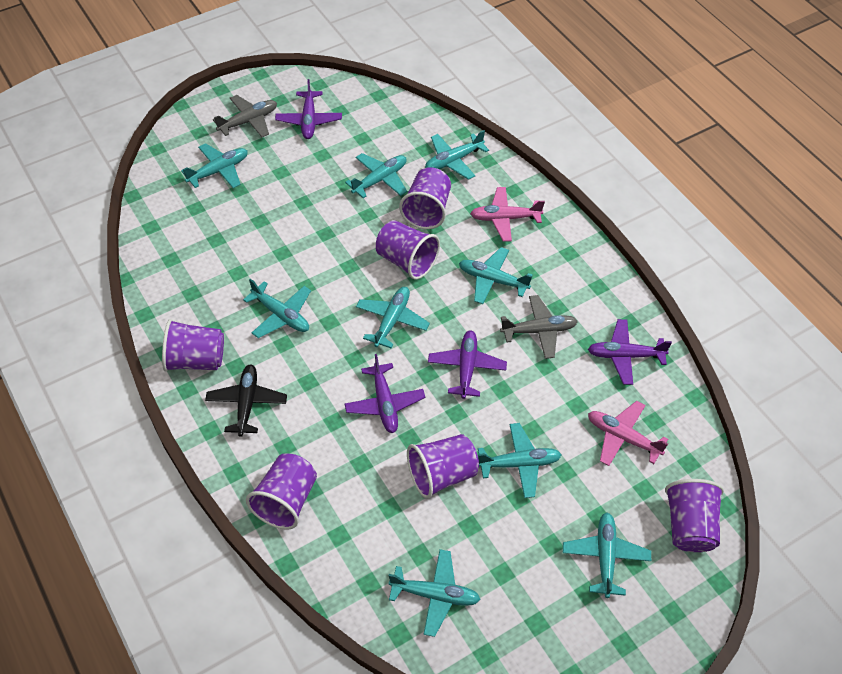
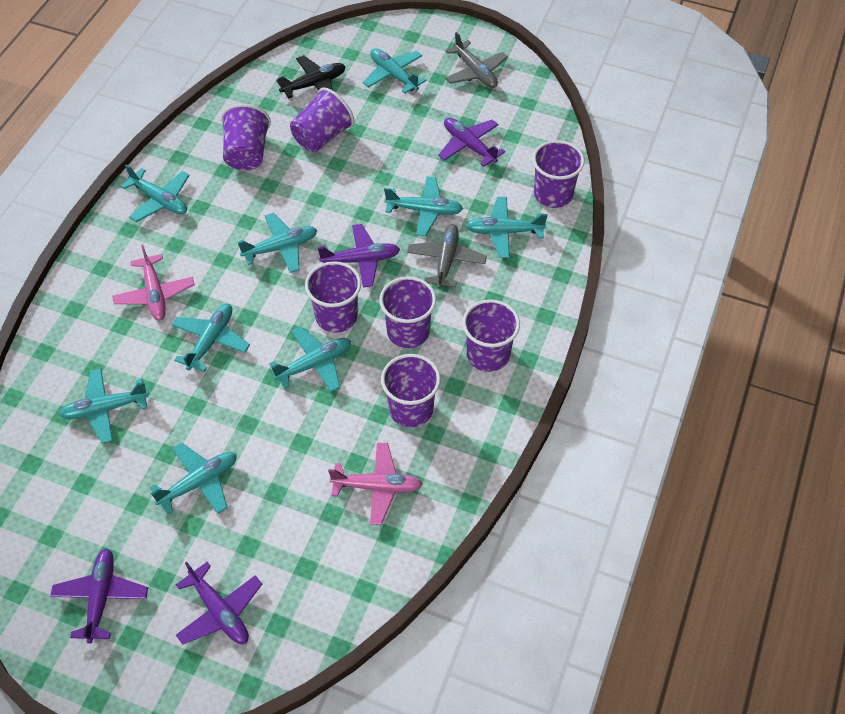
purple cup: [162,319,224,372] [246,453,317,530] [376,220,440,280] [399,167,451,229] [407,434,479,499] [665,479,724,552] = 6 -> [221,104,271,170] [290,87,354,152] [305,261,361,333] [379,276,436,348] [381,354,441,427] [462,300,520,372] [532,140,585,208] = 7

